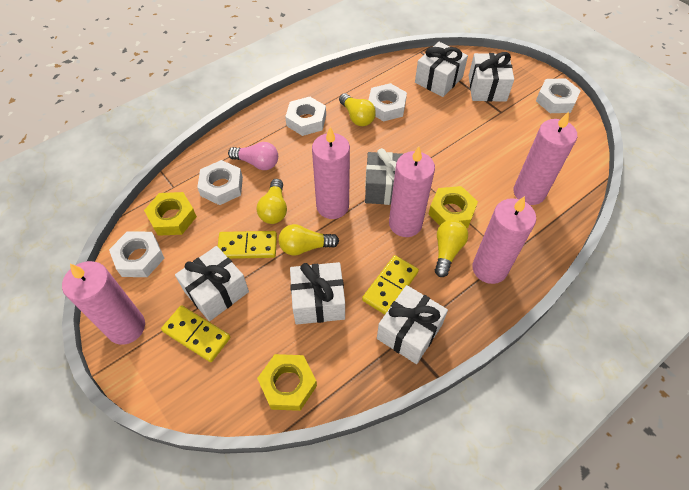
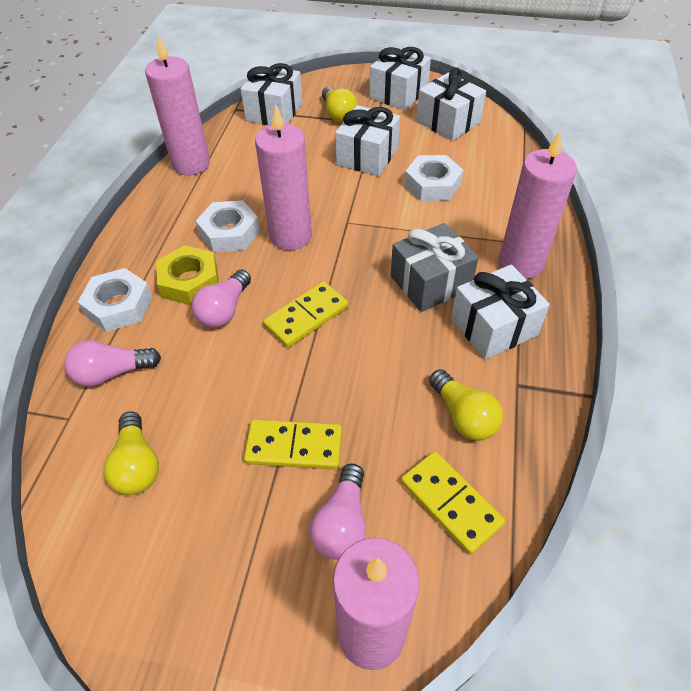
pink candle: [62,261,145,345] [312,127,350,219] [389,146,435,237] [472,196,536,284] [513,112,577,205] = 5 -> [145,35,210,175] [255,105,312,250] [333,538,420,670] [499,130,577,279] = 4
pink light bulb: [228,142,278,170] = 1 -> [65,340,161,387] [192,270,251,328] [309,464,366,560] = 3
white nut: [109,231,165,277] [197,160,243,205] [285,97,326,136] [368,83,407,121] [536,78,581,113] = 5 -> [78,268,152,332] [196,200,260,252] [404,155,463,201] = 3
yellow light bulb: [257,179,287,224] [279,224,339,256] [339,93,376,126] [435,220,468,277] = 4 -> [104,411,159,495] [322,87,358,123] [429,369,503,441] = 3
yellow nut: [144,192,197,236] [257,354,317,411] [429,186,478,228] = 3 -> [156,245,219,305] = 1

